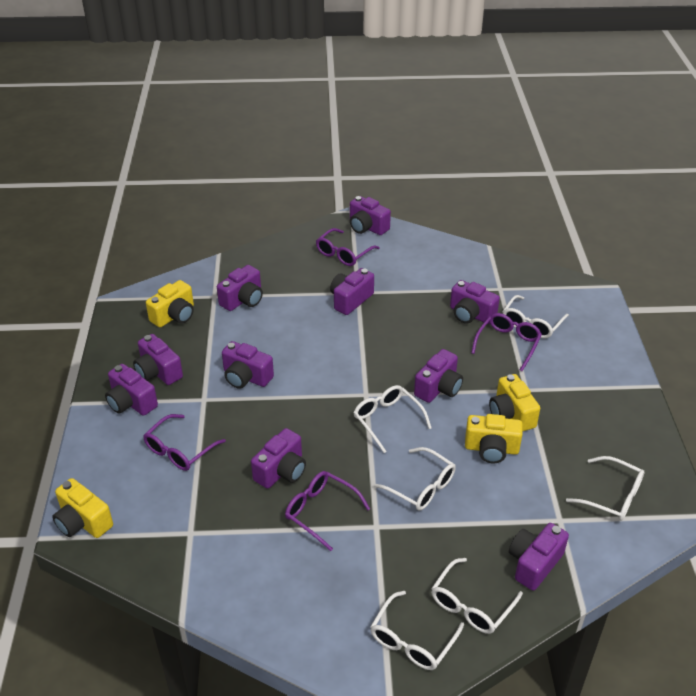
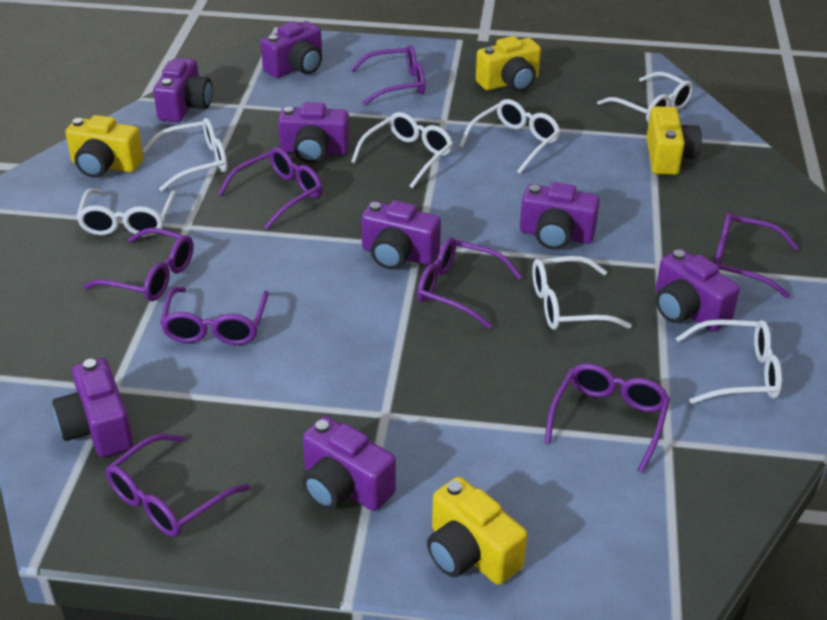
purple camera: [105,364,158,416] [133,334,183,385] [217,265,263,311] [222,341,274,389] [251,428,306,489] [330,268,374,315] [350,196,391,235] [414,349,463,403] [450,280,500,324] [509,523,569,591] = 10 -> [52,358,133,457] [153,58,213,122] [261,21,322,78] [278,102,349,163] [302,416,396,511] [361,200,441,270] [520,182,600,250] [655,249,740,331] = 8
purple glasses: [143,414,226,471] [285,471,370,551] [316,228,379,266] [471,313,542,371] = 4 -> [83,227,193,301] [106,434,250,537] [160,287,269,345] [218,147,322,230] [350,45,425,105] [417,237,522,329] [544,363,670,473] [714,213,799,298] = 8
white glasses: [354,385,432,453] [370,591,464,670] [373,447,456,511] [431,558,523,634] [502,295,569,338] [566,456,644,521] = 6 -> [76,189,177,236] [143,118,228,192] [351,112,453,188] [459,99,561,174] [532,256,632,330] [597,72,693,123] [676,319,782,404] = 7

